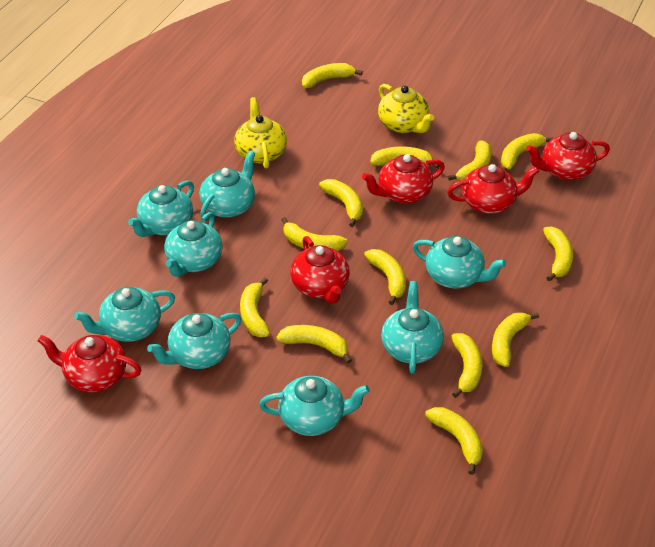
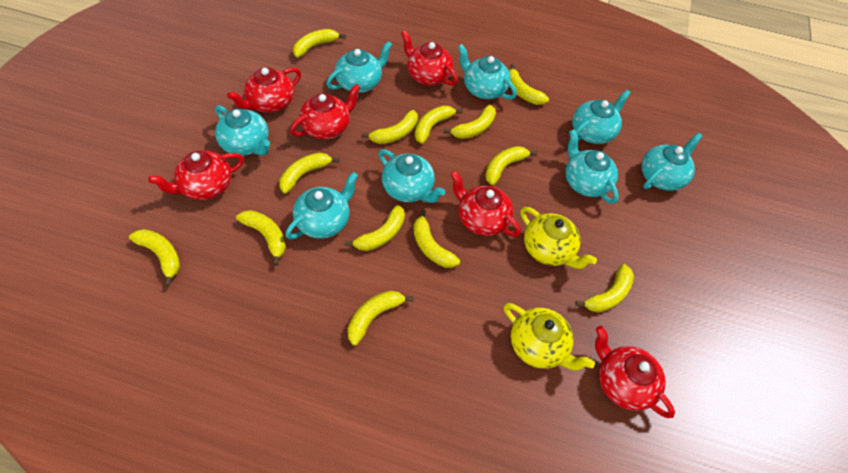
red teapot: [38,335,141,393] [290,236,350,304] [362,154,445,204] [447,164,539,214] [526,132,610,181] = 5 -> [148,150,244,200] [227,68,301,113] [290,84,361,139] [401,31,458,86] [450,170,521,237] [595,326,675,418] = 6

